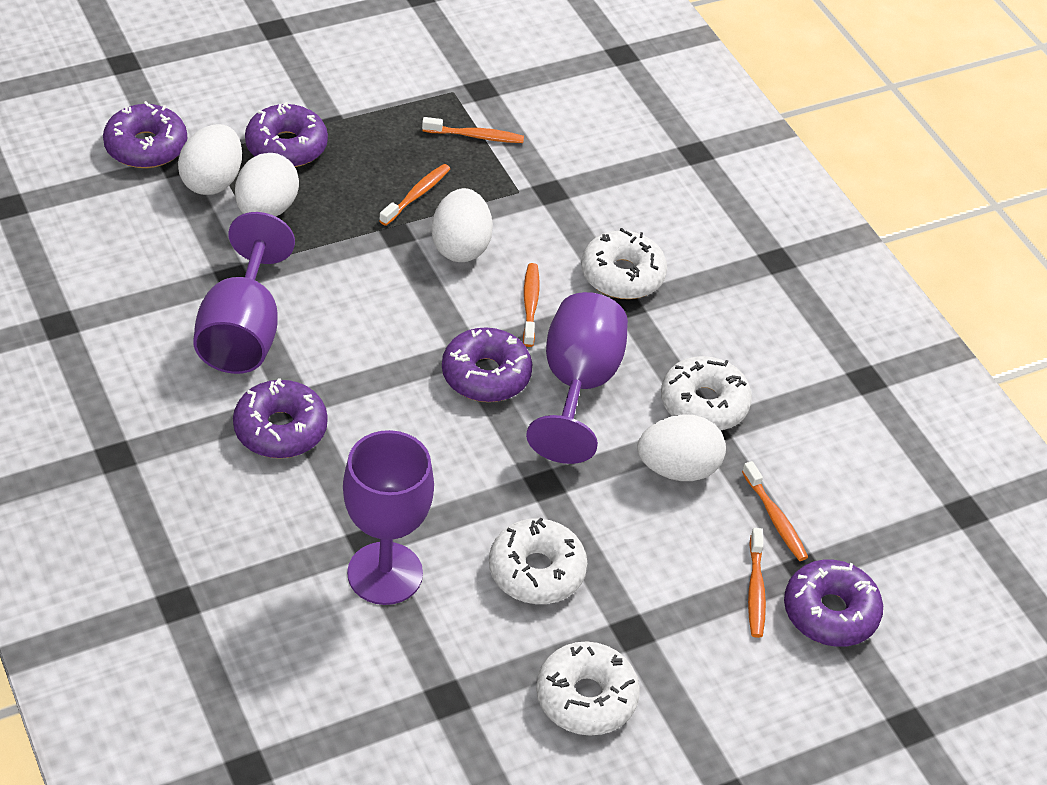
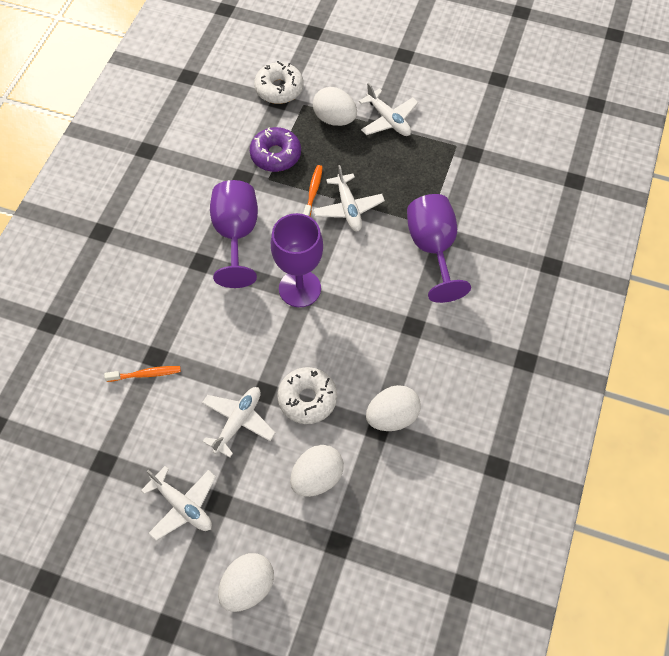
orange toothbrush: [379,164,450,226] [422,117,524,143] [523,263,539,347] [742,461,808,561] [748,528,766,638] = 5 -> [104,366,181,382] [303,165,323,217] = 2
purple donut: [103,101,187,168] [233,378,328,458] [245,102,328,167] [442,328,532,402] [784,560,883,647] = 5 -> [250,127,301,172] = 1
white donut: [489,518,587,604] [536,641,640,736] [581,228,667,299] [661,356,752,431] = 4 -> [254,61,304,104] [278,367,337,424] = 2
white plane: none = 0 -> [141,466,216,541] [202,387,275,458] [313,165,385,231] [359,83,418,136] = 4

